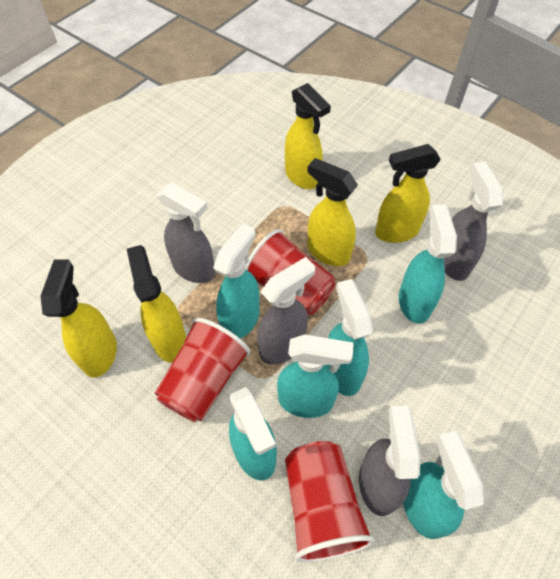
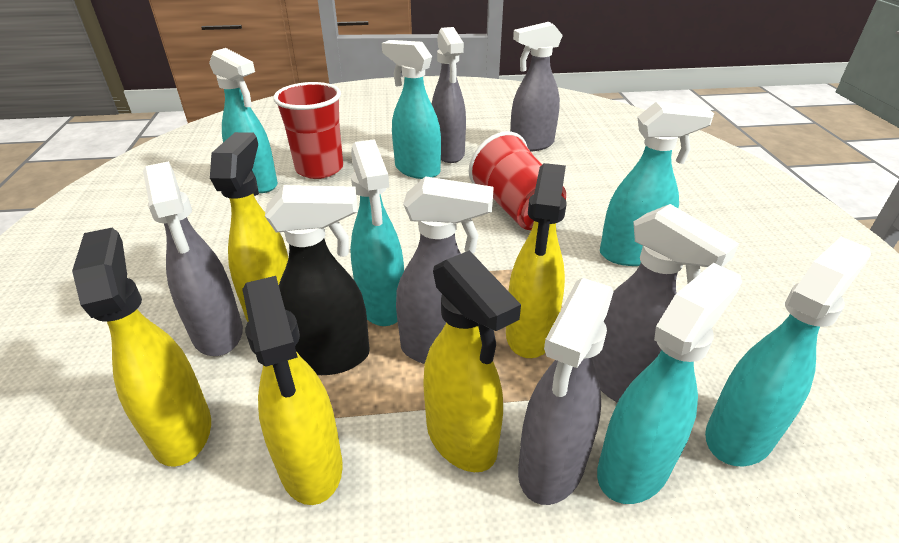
black spray bottle: none = 0 -> [265,185,370,375] = 1
grey spray bottle: [157,182,215,283] [257,257,315,365] [359,405,421,516] [444,162,503,281] = 4 -> [143,161,243,356] [396,176,494,364] [432,27,466,163] [510,22,563,151] [518,278,614,505] [592,204,739,403] = 6
red cup: [155,318,250,422] [245,229,336,315] [285,441,375,562] = 3 -> [273,82,343,179] [469,131,566,230] = 2

